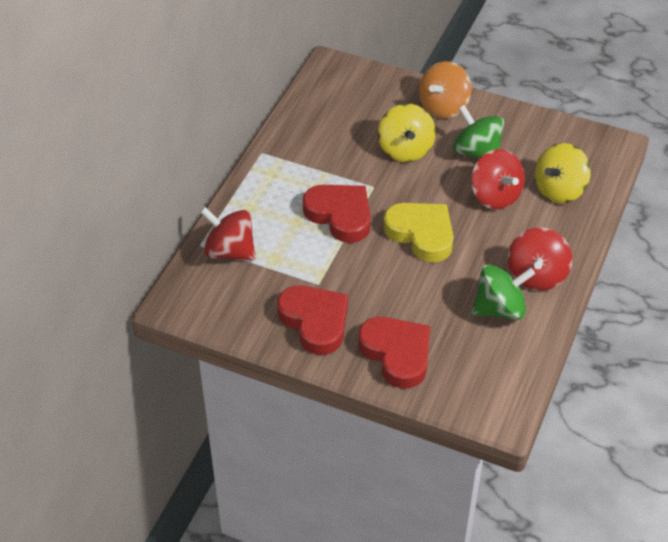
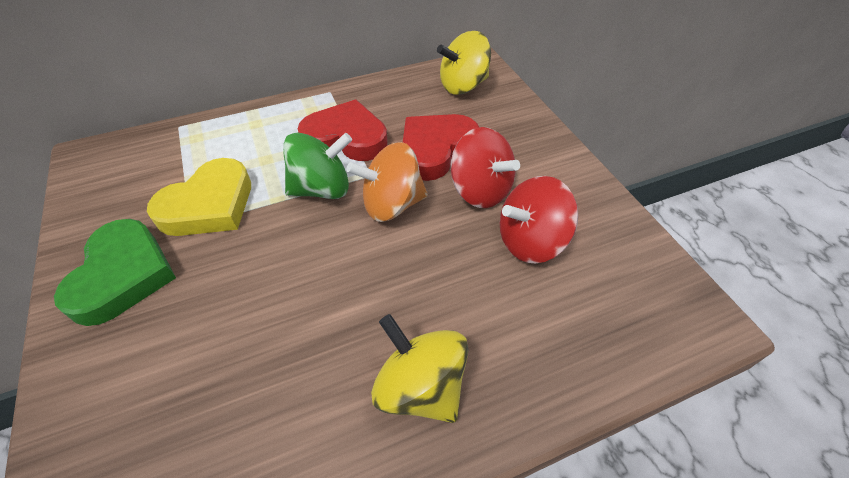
green heart: none = 0 -> [54,219,176,326] = 1
green spinning top: [453,105,504,159] [472,264,535,320] = 2 -> [283,132,352,199] = 1
red heart: [277,286,348,355] [303,185,371,243] [359,317,430,389] = 3 -> [298,99,388,161] [403,114,479,181] = 2
red spinning top: [200,207,255,261] [471,149,525,210] [508,227,572,291] = 3 -> [451,127,520,208] [500,176,578,263] = 2

